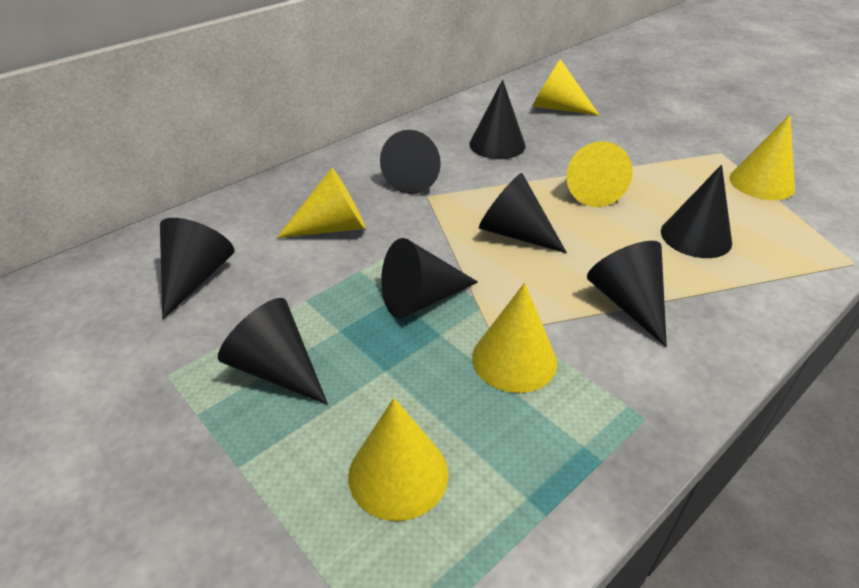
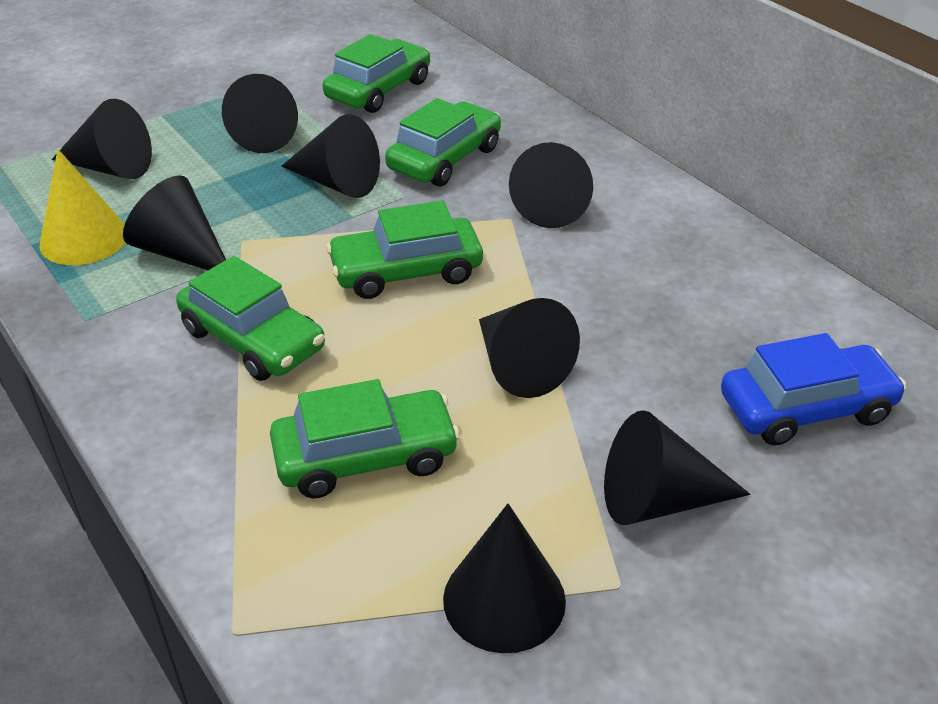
blue car: none = 0 -> [721,333,907,446] = 1
green car: none = 0 -> [176,256,325,381] [270,379,460,498] [323,34,430,113] [326,201,483,299] [385,98,501,187] = 5
yellow cone: [277,168,366,238] [348,398,448,521] [472,283,557,393] [532,59,599,115] [566,141,633,207] [729,115,795,200] = 6 -> [40,149,126,265] = 1

